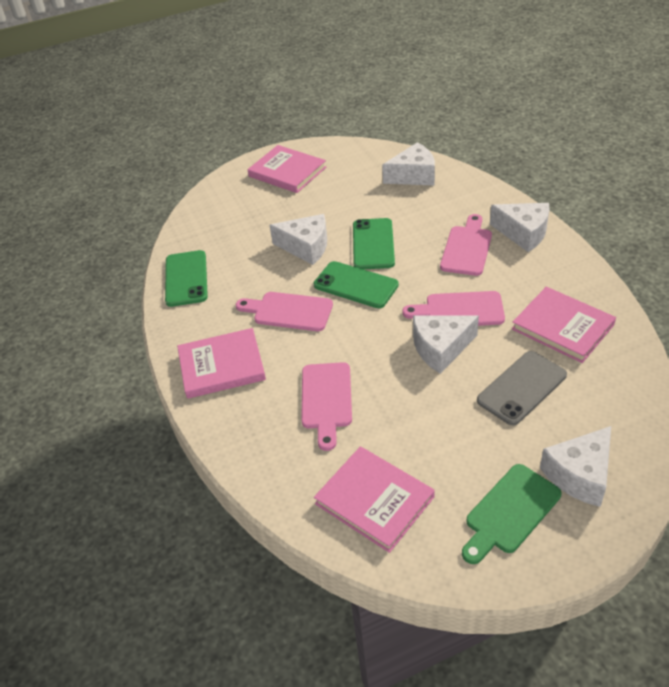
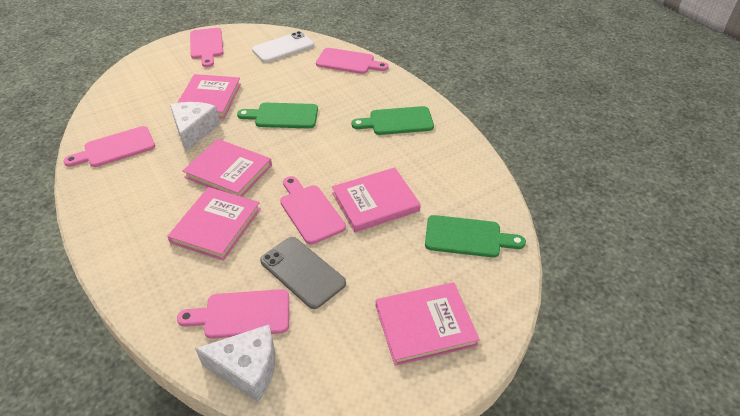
green cutting board: [462,464,562,564] = 1 -> [237,103,318,129] [352,106,434,135] [425,215,526,258] = 3
green phone: [165,250,208,307] [314,261,399,308] [353,218,395,270] = 3 -> none = 0
pink book: [177,328,266,399] [248,145,326,193] [314,446,435,553] [512,287,616,363] = 4 -> [167,187,261,261] [177,74,241,119] [183,139,272,197] [332,167,421,232] [376,282,480,366] = 5
pink cutting board: [236,292,333,331] [301,362,352,451] [402,291,505,326] [440,214,492,276] = 4 -> [64,126,155,167] [177,289,289,339] [190,28,223,67] [280,176,346,244] [316,48,389,74] = 5
white cheese: [270,214,327,265] [382,142,435,186] [413,315,479,374] [490,203,549,252] [540,426,611,507] = 5 -> [170,102,220,152] [195,325,275,402] = 2
white phone: none = 0 -> [252,31,314,63] = 1

